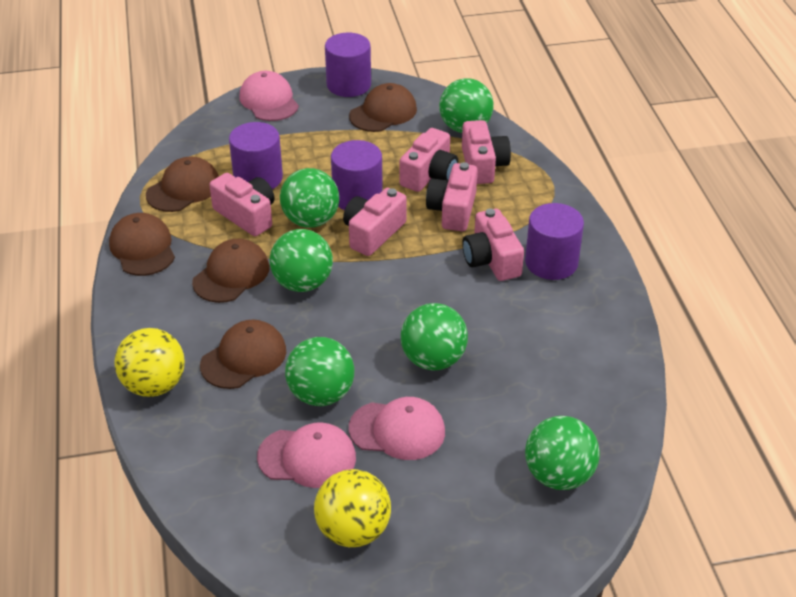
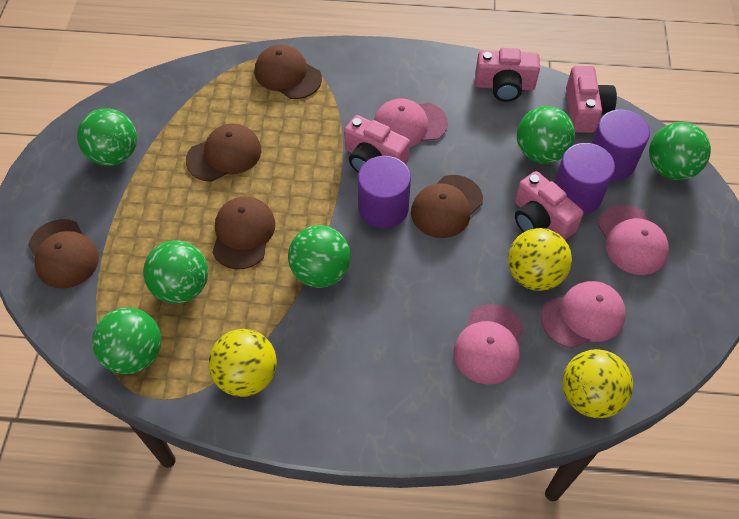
pink camera: [209,173,274,236] [343,188,407,256] [399,128,458,192] [426,162,478,231] [462,120,511,184] [462,209,524,281] = 6 -> [344,115,410,172] [475,48,540,102] [515,171,583,240] [566,66,617,133] = 4
pink cap: [239,71,299,121] [257,422,356,488] [349,397,445,460] = 3 -> [374,98,448,147] [454,304,524,385] [541,281,626,348] [598,205,669,275] = 4
purple cylinder: [229,122,283,189] [325,32,371,97] [331,140,383,210] [525,203,584,280] = 4 -> [358,156,411,228] [554,143,615,215] [591,109,650,181] = 3
yellow ball: [114,328,185,397] [314,469,391,547] = 2 -> [209,329,277,397] [508,228,572,291] [562,349,633,418] = 3

